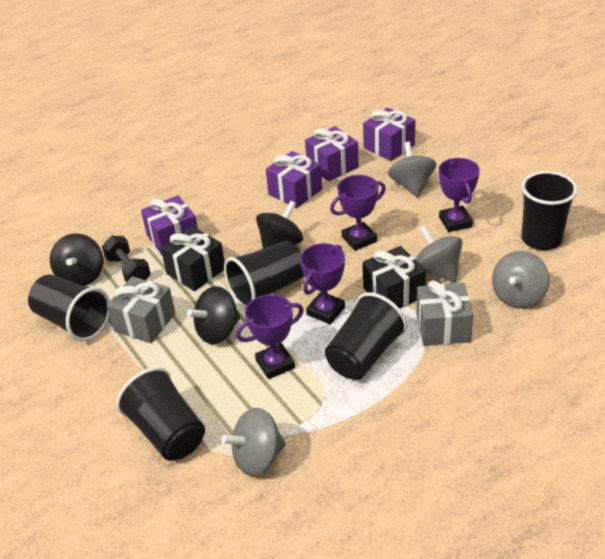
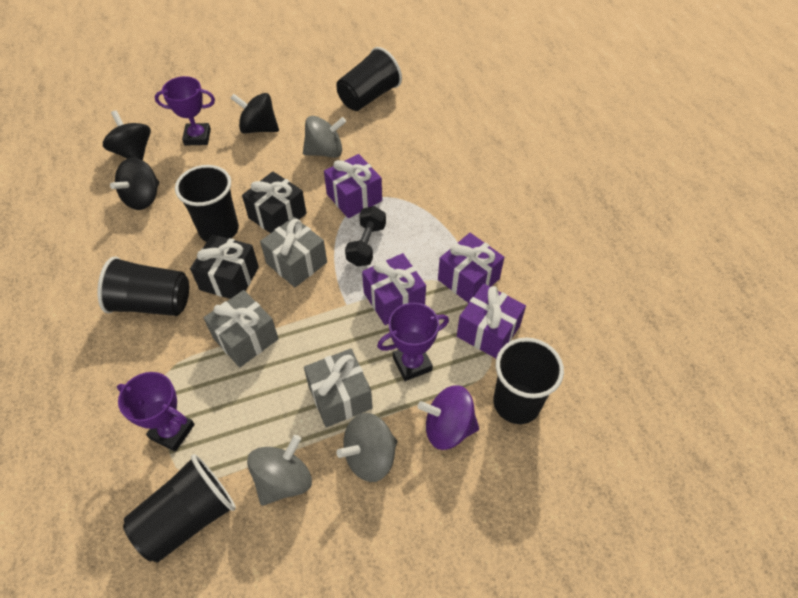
grey gift: [106,276,175,343] [416,280,473,346] = 2 -> [203,290,279,367] [260,217,327,287] [304,349,373,428] = 3
grey spinning top: [221,408,286,476] [388,142,437,198] [415,225,463,283] [492,251,550,308] = 4 -> [247,435,312,506] [303,116,346,158] [336,413,397,482] = 3
purple spinning top: none = 0 -> [418,385,479,450] = 1
purple trophy: [236,294,304,379] [300,243,345,324] [330,175,386,251] [439,158,480,232] = 4 -> [117,372,195,452] [155,76,215,146] [377,303,449,381] = 3

